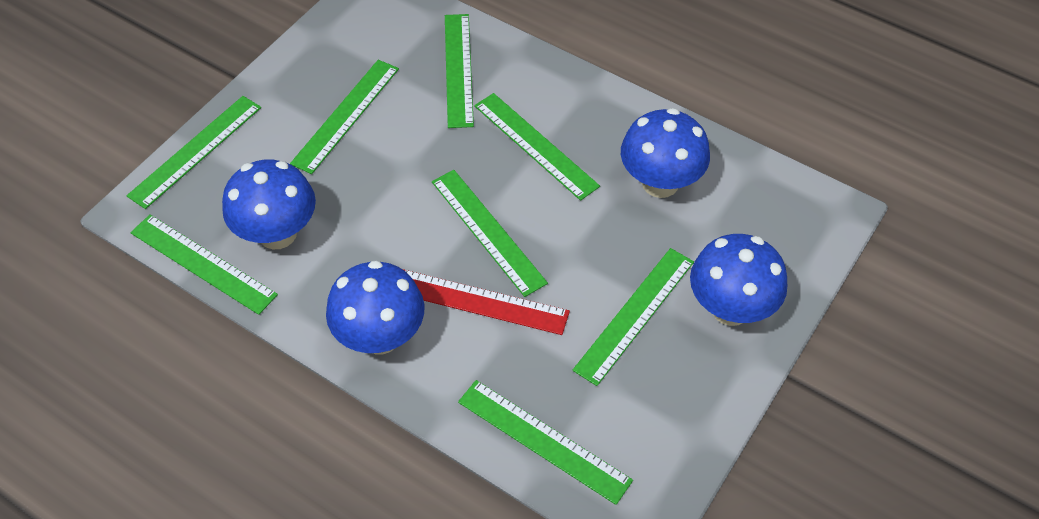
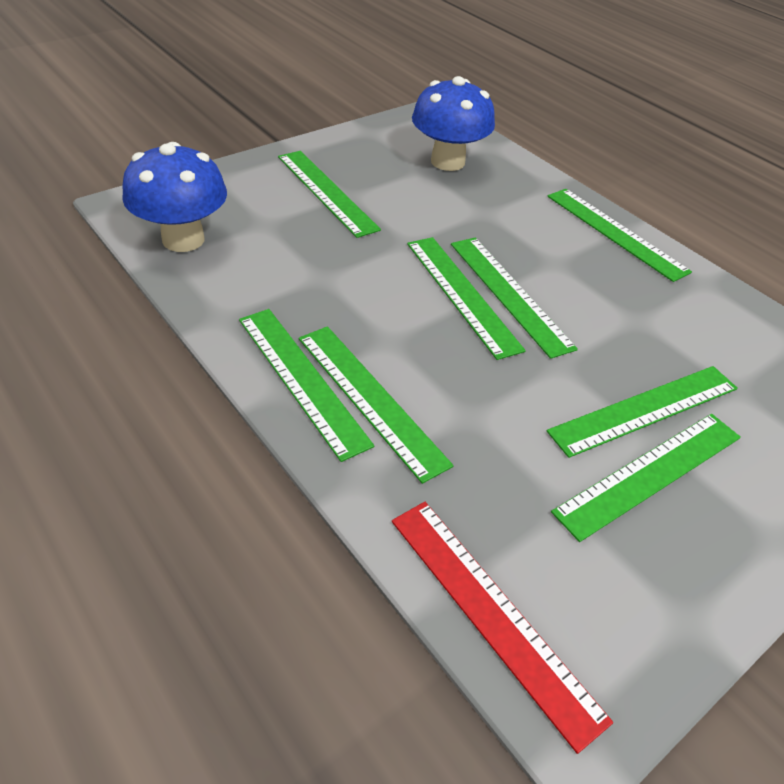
blue mushroom: [222,159,316,249] [326,260,424,354] [621,108,710,198] [690,234,787,326] = 4 -> [122,142,227,252] [412,76,495,171] = 2

